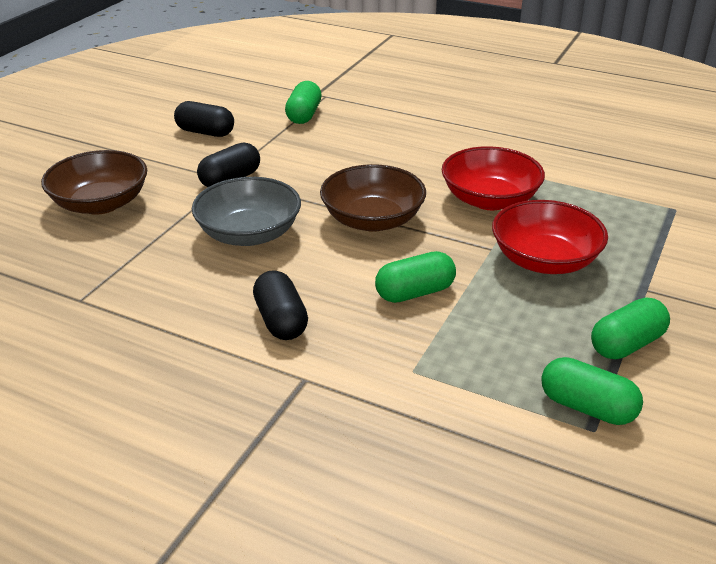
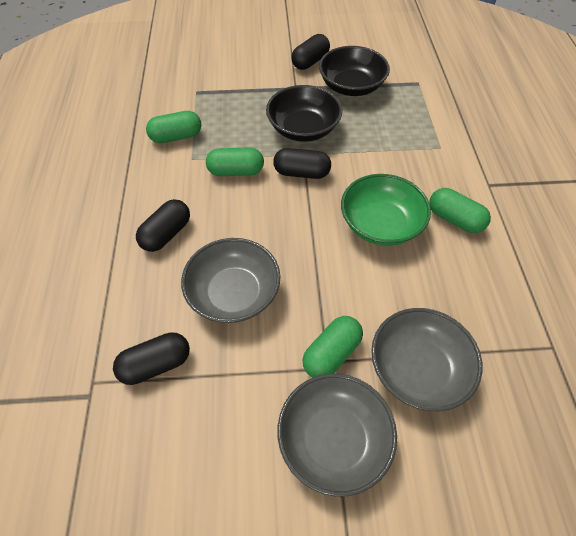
black bowl: none = 0 -> [266,85,342,142] [319,46,390,96] = 2
black capsule: [174,101,234,137] [197,142,260,187] [253,270,308,340] = 3 -> [113,332,190,385] [136,199,190,252] [273,148,331,179] [291,34,330,70] = 4
brown bowl: [41,150,147,215] [320,164,426,232] = 2 -> none = 0
green bowl: none = 0 -> [341,174,431,246] = 1
grey bowl: [192,177,301,246] = 1 -> [181,238,280,323] [278,374,397,497] [371,308,482,411] = 3
red bowl: [442,146,545,210] [492,200,608,274] = 2 -> none = 0

